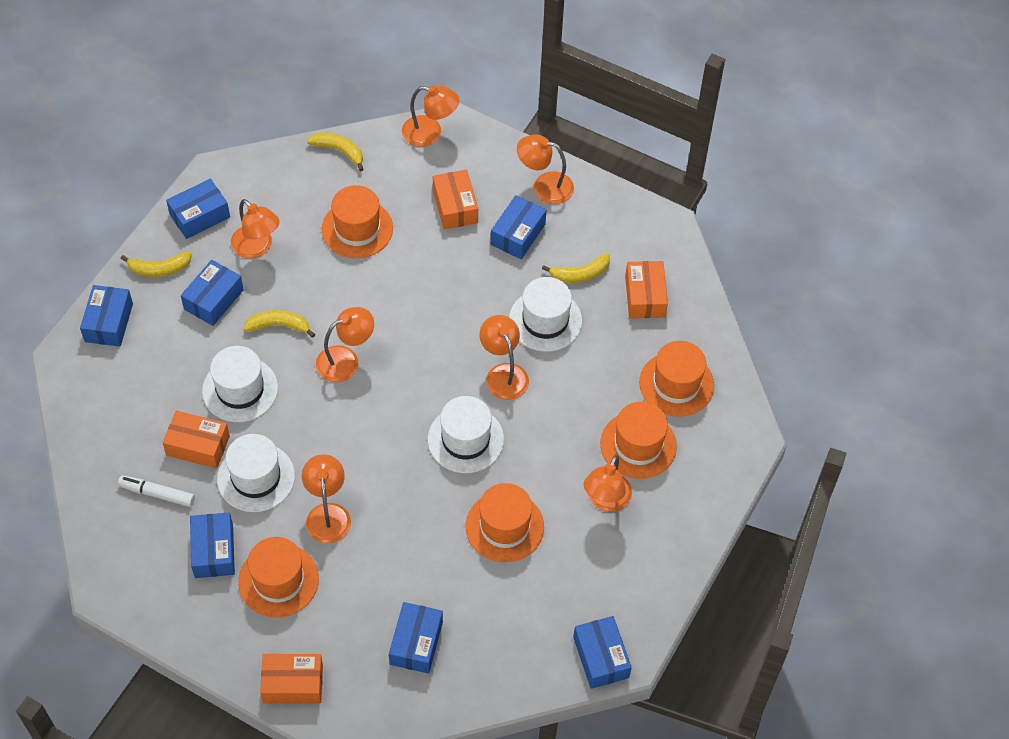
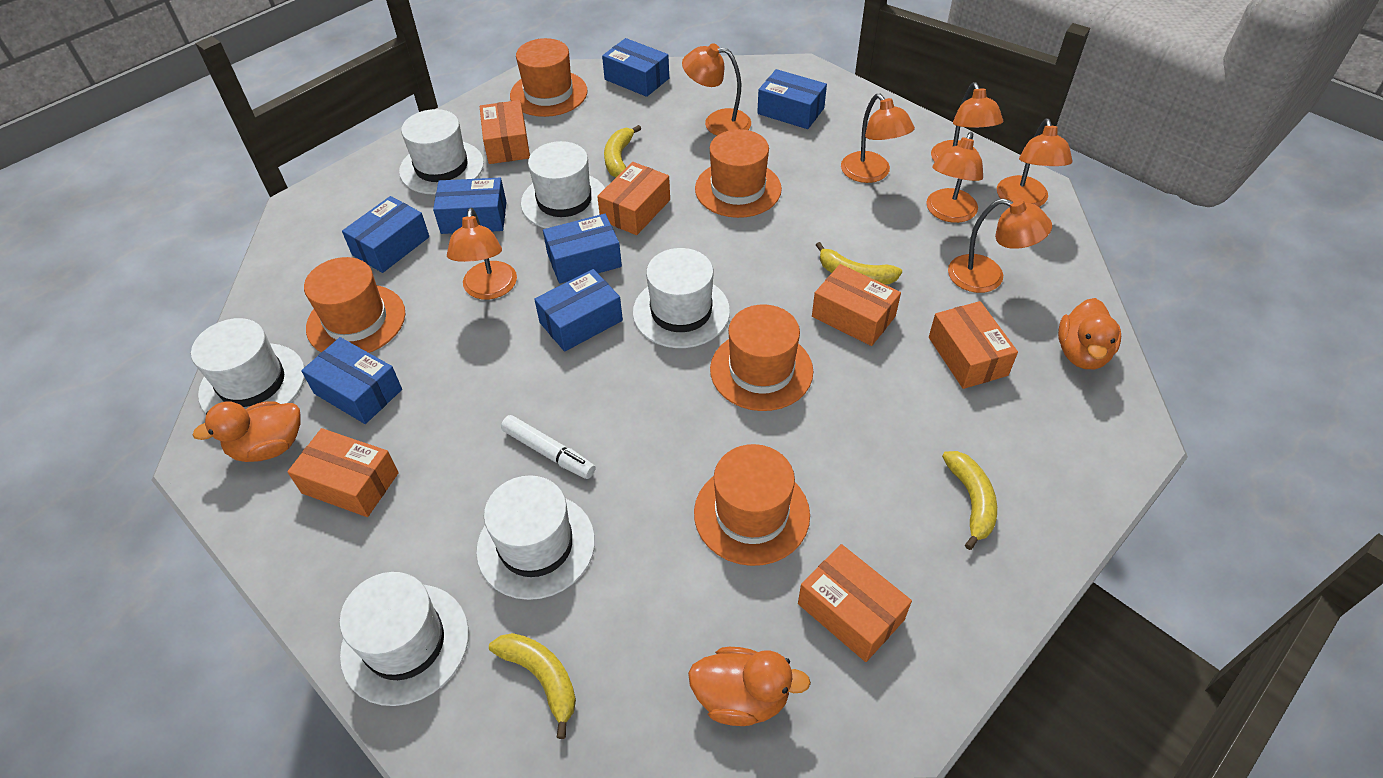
orange box: [162,410,230,468] [260,654,323,704] [433,170,478,230] [625,261,668,319] = 4 -> [287,428,399,517] [480,100,530,164] [597,162,670,235] [798,544,912,662] [812,264,901,346] [929,301,1018,389] = 6
orange duck: none = 0 -> [192,401,301,462] [688,647,811,726] [1058,298,1121,369] = 3
white hat: [202,346,278,422] [217,434,295,512] [428,396,504,473] [509,277,582,352] = 4 -> [191,318,305,414] [339,572,469,706] [399,109,484,195] [476,475,595,600] [521,141,605,229] [633,248,730,348] = 6

